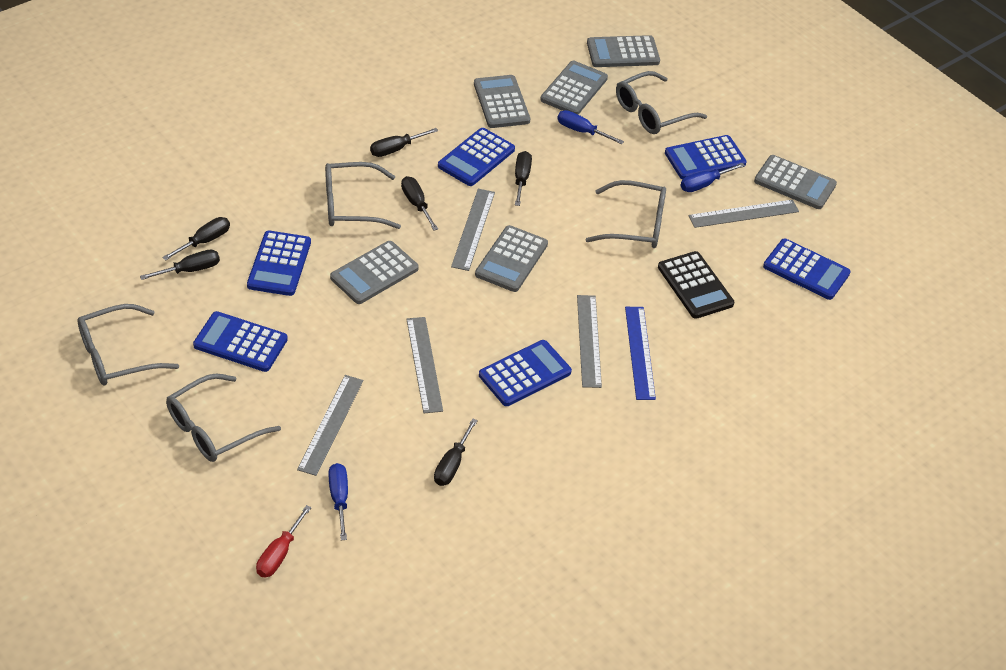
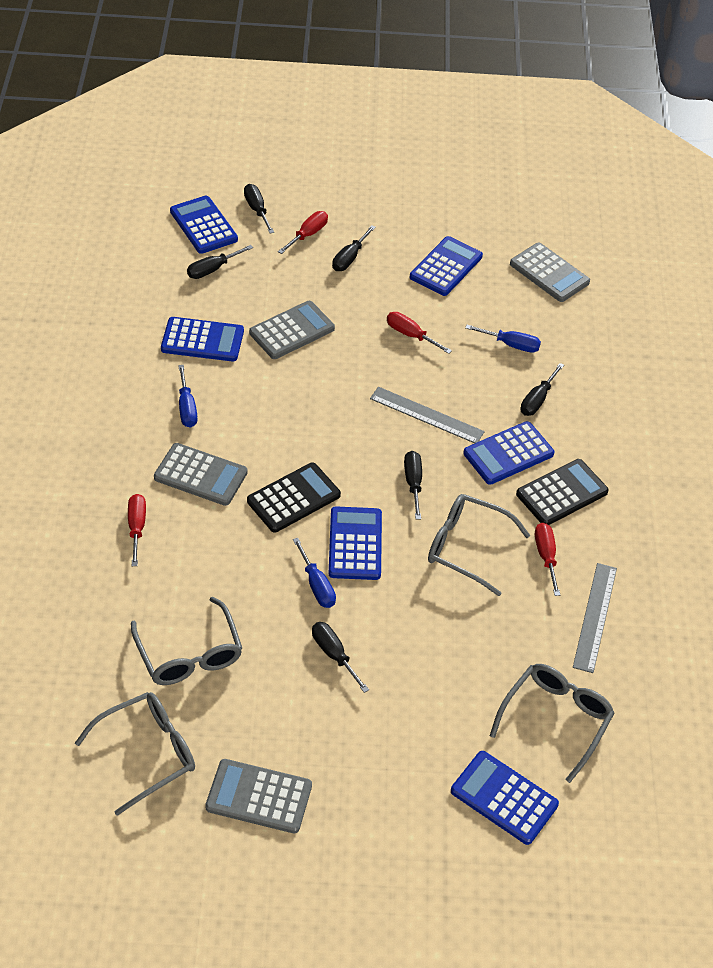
black calculator: [658,251,734,319] = 1 -> [247,463,341,533] [516,459,609,525] = 2
blue ruler: [625,307,656,400] = 1 -> none = 0
grey calculator: [330,241,419,304] [474,75,530,128] [475,225,548,292] [540,61,608,115] [587,35,660,67] [754,155,837,209] = 6 -> [154,443,248,506] [205,759,312,833] [249,301,335,359] [510,243,590,302] = 4
grey glasses: [77,304,179,385] [166,374,281,462] [325,162,401,229] [585,180,666,248] [616,71,707,134] = 5 -> [75,692,195,816] [131,597,242,685] [428,494,530,596] [490,664,614,783] = 4
grey ruler: [297,375,363,476] [406,317,443,413] [451,189,495,271] [577,295,602,388] [688,199,799,228] = 5 -> [370,387,485,443] [573,563,617,673] = 2
red screwdriver: [256,505,312,577] = 1 -> [128,494,146,566] [278,211,328,254] [387,312,452,354] [535,523,560,596] = 4

